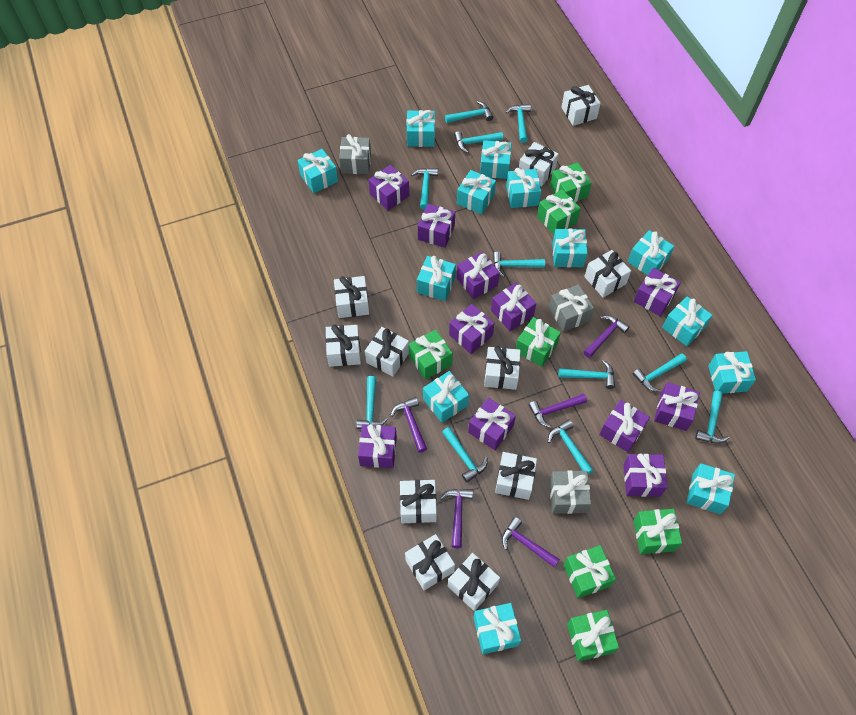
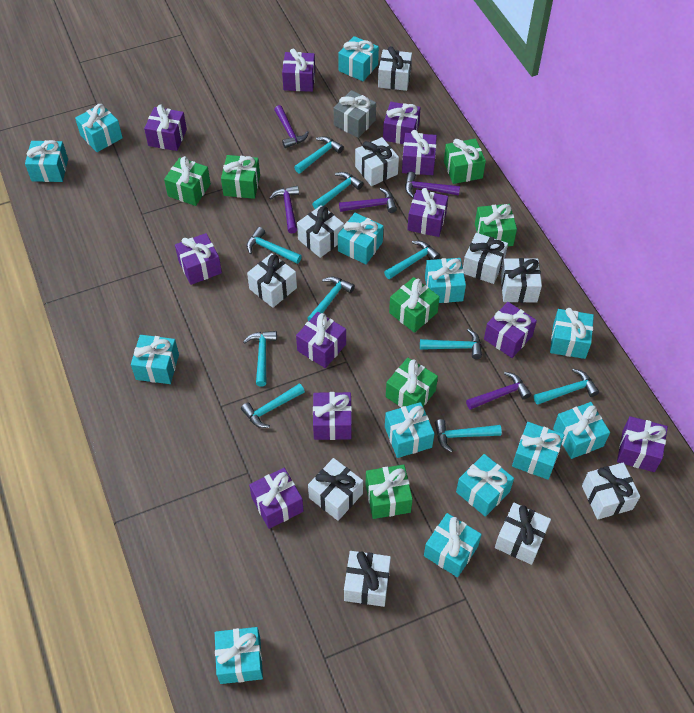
grey gift: [339,134,371,174] [549,284,594,332] [549,470,591,514] = 3 -> [334,90,376,138] = 1
turquoise hammer: [356,376,388,429] [411,168,438,209] [442,427,487,483] [445,101,493,123] [454,131,503,153] [493,252,545,277] [506,104,531,143] [548,419,593,474] [559,360,615,389] [633,353,687,392] [695,391,729,444] = 11 -> [241,383,305,428] [243,331,277,386] [247,227,302,264] [294,136,344,174] [307,277,355,321] [312,172,363,209] [384,241,440,279] [420,328,482,359] [435,419,502,453] [534,369,599,405] = 10
white gift: [326,325,361,367] [334,276,369,318] [365,327,409,377] [400,480,437,523] [405,534,455,591] [448,553,500,611] [484,346,521,390] [495,452,537,500] [519,142,558,186] [561,85,601,126] [584,250,631,298] = 11 -> [247,253,297,308] [297,205,344,258] [308,458,363,521] [344,551,391,607] [355,137,399,186] [378,46,412,91] [463,233,508,284] [495,503,551,565] [501,258,542,303] [582,462,640,520] = 10

